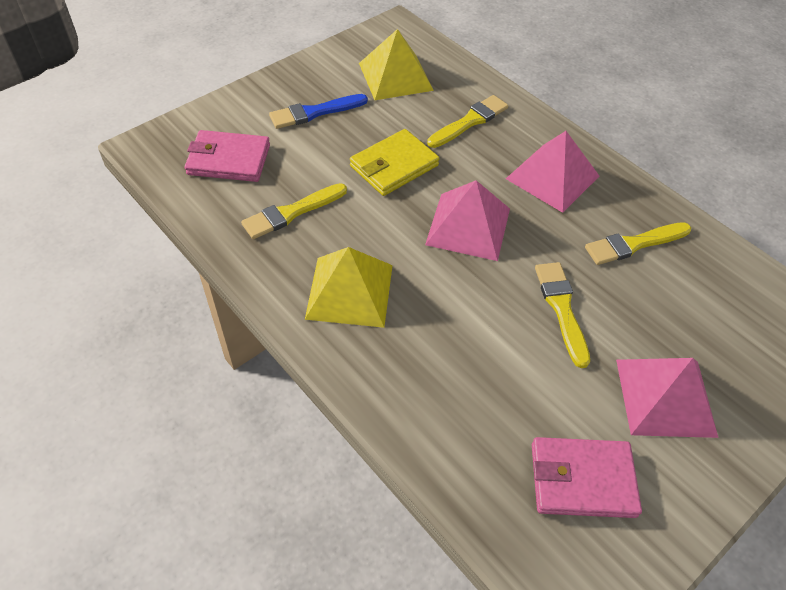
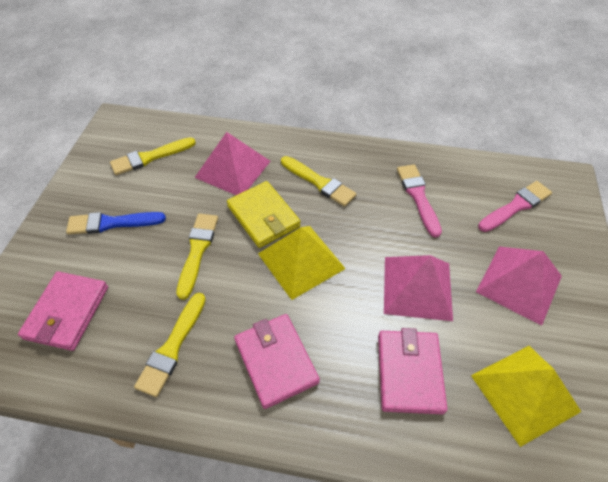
pink brush: none = 0 -> [397,164,442,238] [478,181,552,232] = 2
pink wallet: [185,130,270,182] [532,437,642,518] = 2 -> [18,271,108,351] [234,314,320,409] [378,328,447,414] = 3

